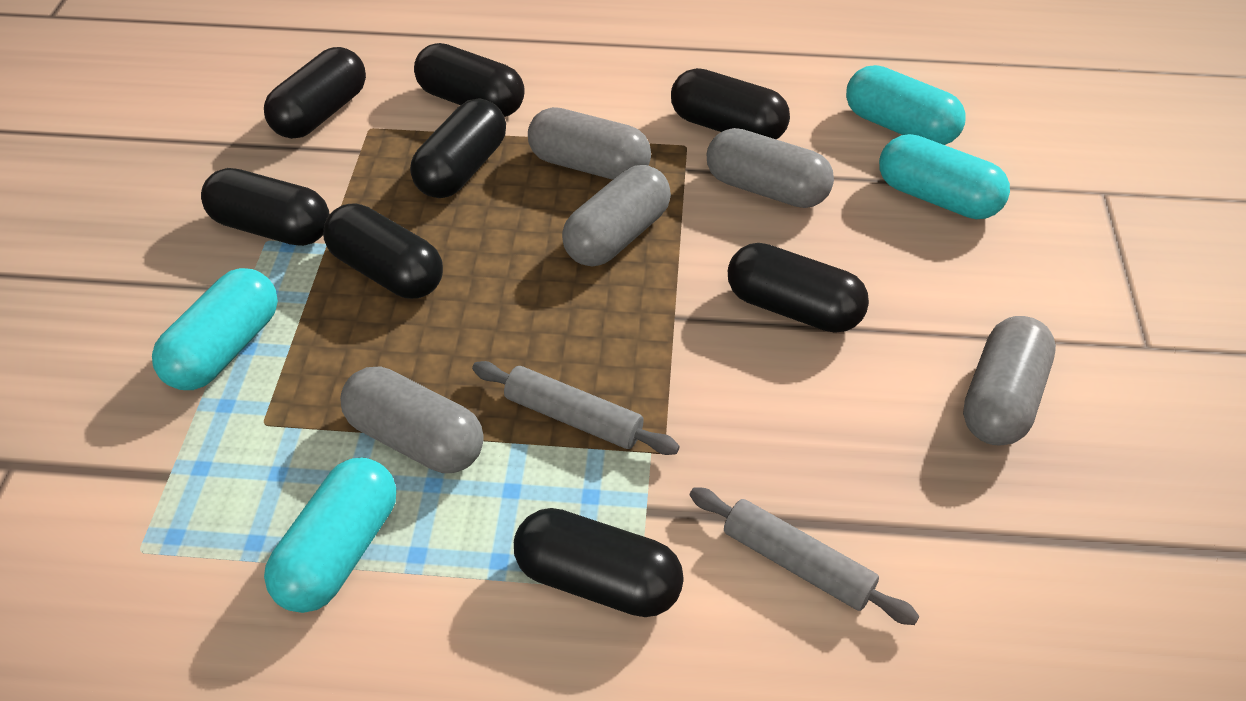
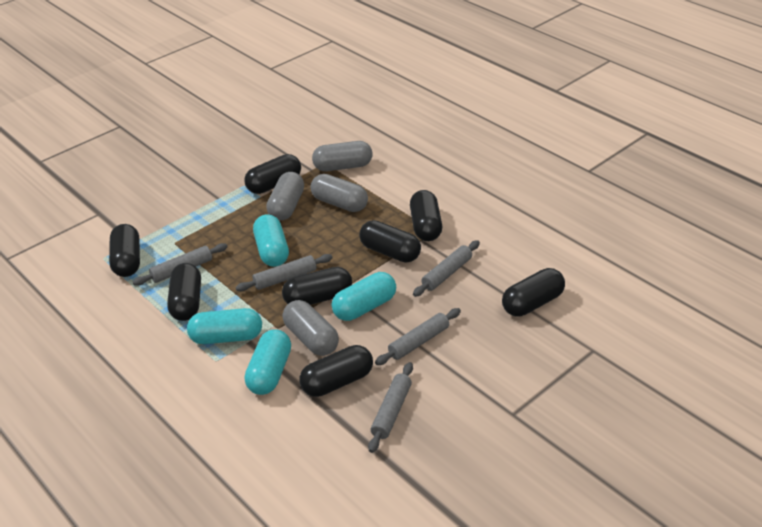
grey capsule: [340,366,484,473] [528,107,651,180] [562,165,671,266] [707,128,834,208] [963,316,1056,445] = 5 -> [266,172,304,221] [283,300,339,356] [311,174,368,212] [312,141,372,171] = 4
grey rolling pin: [472,361,680,455] [690,487,919,625] = 2 -> [133,243,227,286] [235,254,332,291] [368,362,413,453] [375,308,461,365] [413,240,480,297] = 5

